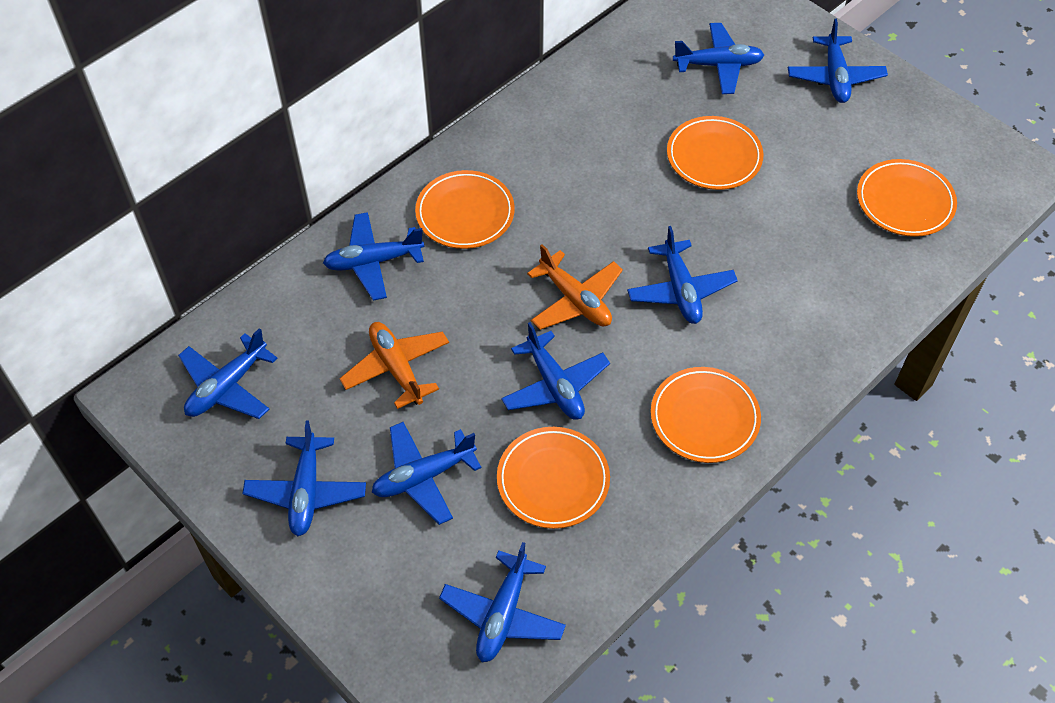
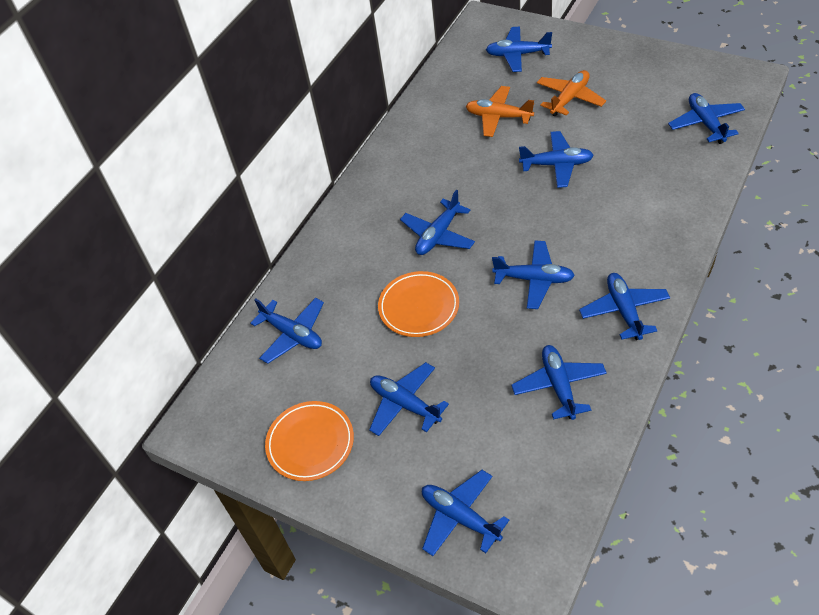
blue plane: [178,328,278,419] [242,420,366,536] [323,212,424,301] [372,422,481,525] [439,542,566,662] [501,322,610,420] [627,226,738,324] [673,23,764,94] [788,19,888,103] = 9 -> [250,298,324,364] [369,362,449,436] [400,190,475,255] [422,470,509,556] [486,27,552,72] [492,241,575,309] [511,345,607,420] [519,131,594,188] [579,273,670,340] [668,93,745,144] = 10
orange plate: [415,170,515,249] [497,427,610,529] [651,367,761,463] [667,116,763,190] [857,159,957,237] = 5 -> [265,401,354,481] [378,271,459,337] = 2

